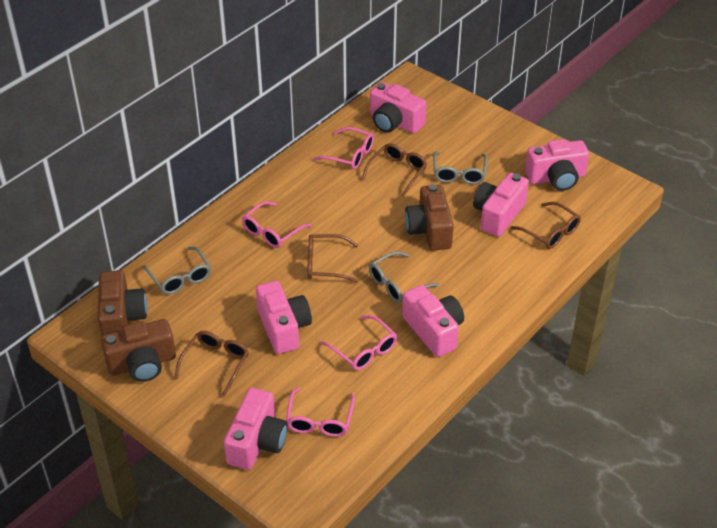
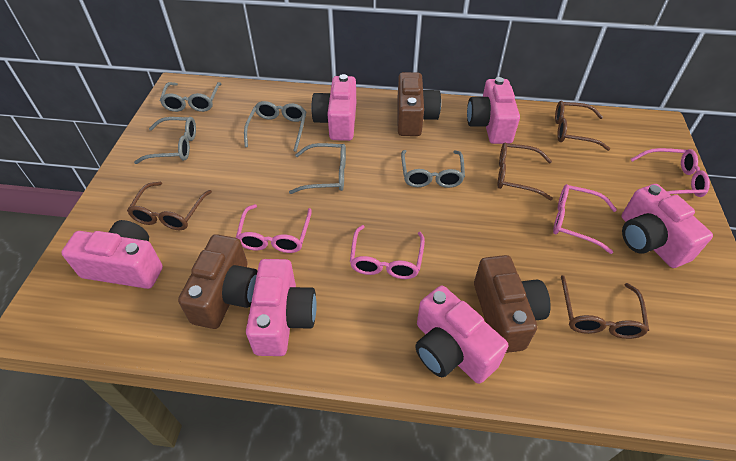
grey glasses: [143,246,211,294] [369,251,440,303] [433,151,488,184] = 3 -> [134,117,196,164] [160,82,222,112] [244,101,306,152] [289,143,346,194] [401,150,465,188] = 5

